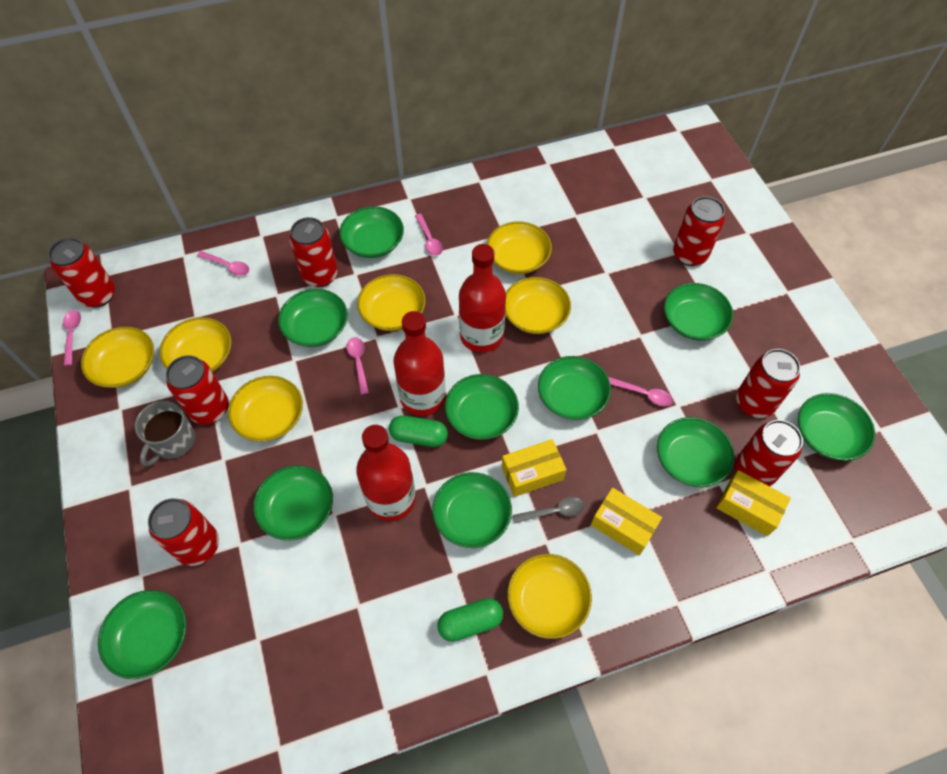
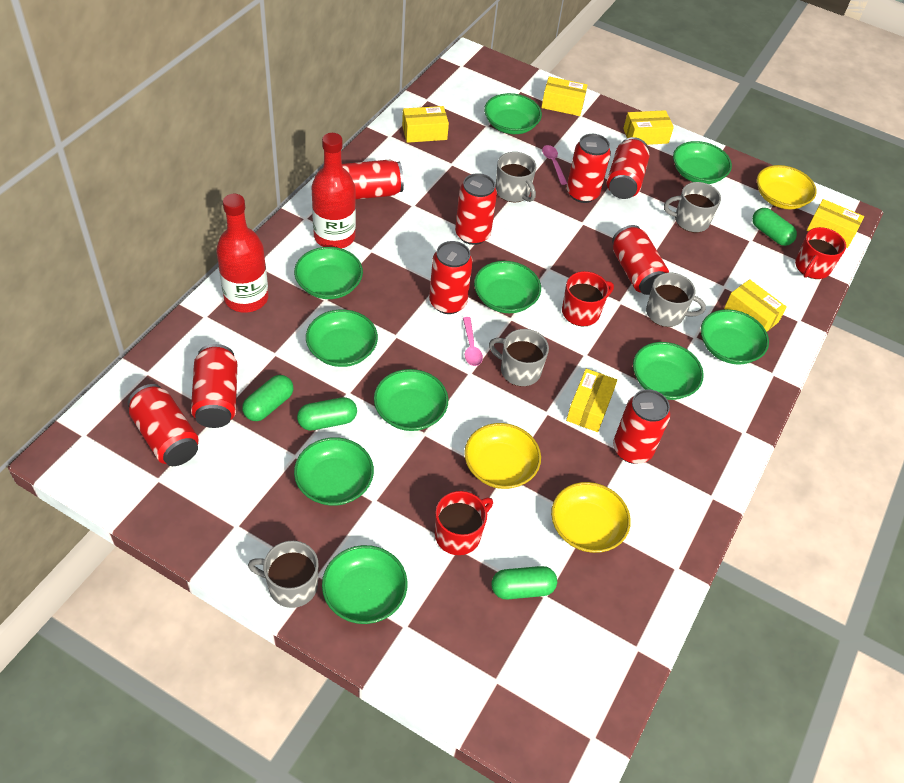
green capsule: [389,416,448,447] [437,598,503,642] = 2 -> [242,375,293,421] [297,397,357,430] [491,566,557,599] [752,208,797,246] = 4
grey mug: [135,401,195,467] = 1 -> [248,541,318,608] [489,329,549,387] [495,152,536,203] [646,273,706,327] [664,182,721,233] = 5
grey spoon: [513,497,585,523] = 1 -> none = 0
pink spoon: [63,310,81,366] [197,251,249,276] [346,337,369,394] [415,214,443,256] [608,377,673,406] = 5 -> [463,317,483,366] [542,145,567,185] = 2
red bottle: [356,425,416,521] [393,311,446,416] [459,244,506,353] = 3 -> [216,194,269,313] [311,133,356,249] = 2
red can: [48,238,115,308] [148,498,219,566] [166,355,229,425] [289,217,338,287] [673,196,725,266] [735,420,803,486] [736,349,800,418] = 7 -> [128,384,199,466] [191,344,237,428] [342,160,404,199] [429,241,473,314] [455,173,497,245] [567,134,611,203] [607,137,650,199] [612,225,669,295] [613,389,670,464] = 9
red mug: none = 0 -> [435,491,493,555] [562,271,614,326] [795,227,846,279] = 3
yellow bowl: [81,326,154,388] [160,317,232,372] [228,376,303,442] [357,274,426,331] [487,221,552,274] [505,277,571,334] [507,554,592,639] = 7 -> [464,423,541,489] [551,482,631,553] [757,165,817,210] = 3
yellow box: [502,439,567,497] [591,488,662,555] [716,470,791,536] = 3 -> [402,106,449,143] [541,76,587,116] [566,369,617,432] [623,110,674,145] [724,279,787,332] [807,199,864,248] = 6

